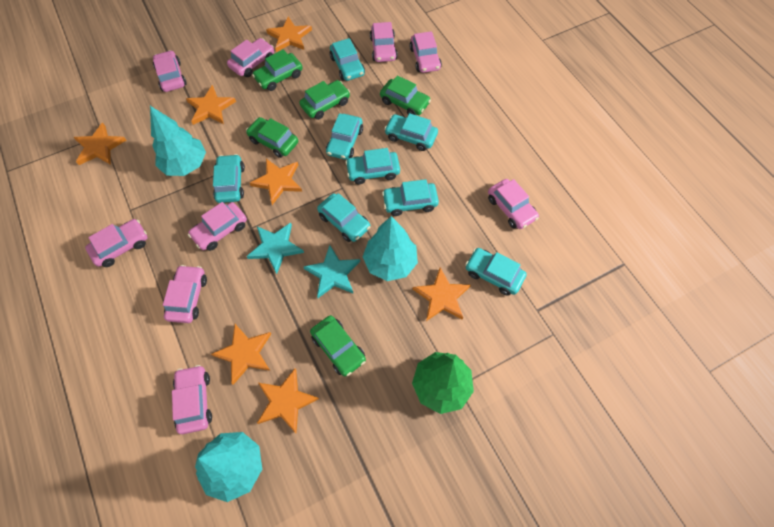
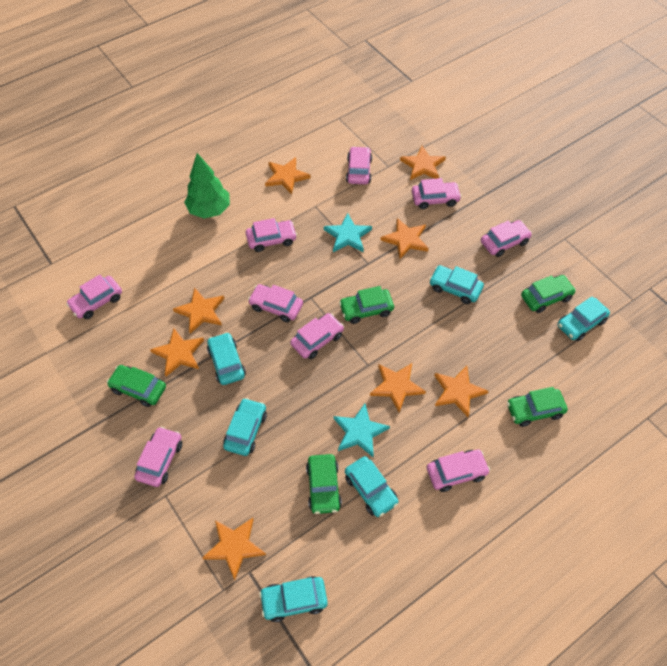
orange star: [73,123,127,165] [186,85,236,125] [211,324,271,385] [250,159,302,205] [257,368,319,433] [266,16,312,52] [413,267,471,321] = 7 -> [150,328,204,377] [173,287,224,334] [202,518,266,580] [265,157,311,195] [370,363,426,413] [381,218,429,259] [400,146,446,180] [434,366,488,417] = 8
turquoise car: [213,154,245,203] [317,193,370,242] [326,113,363,160] [330,38,365,81] [345,148,400,184] [382,179,439,216] [384,113,438,151] [465,248,527,296] = 8 -> [207,332,246,385] [223,398,267,456] [259,576,328,622] [345,456,399,517] [429,265,484,304] [558,296,610,341] = 6
turquoise tree: [150,106,206,176] [195,432,262,502] [363,216,418,281] = 3 -> none = 0

